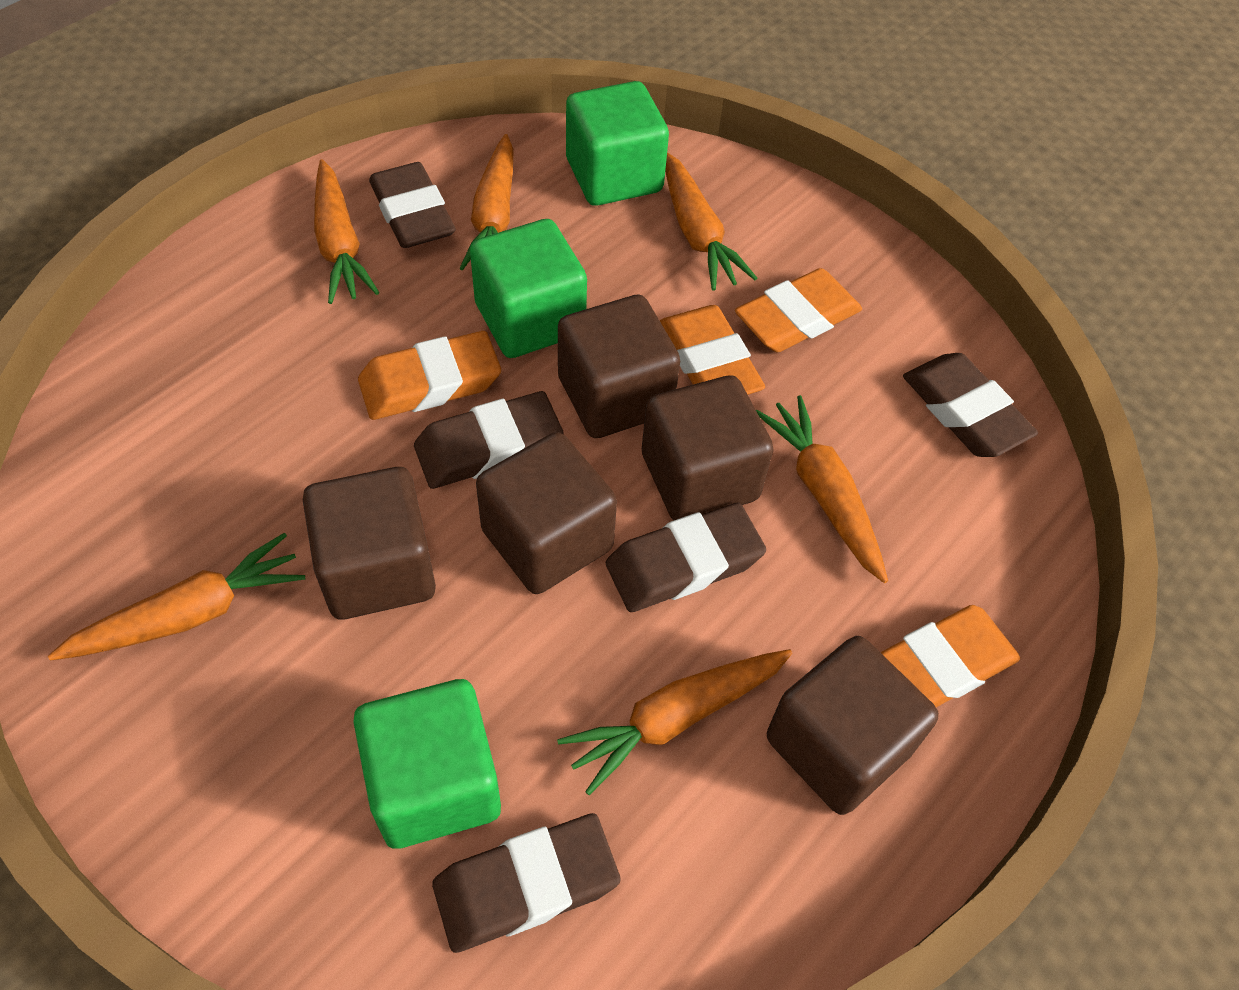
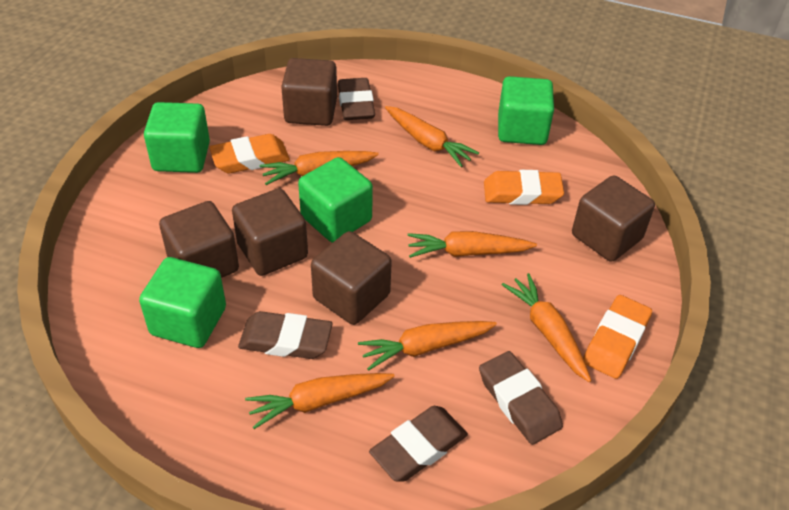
brown eraser: [369,162,456,248] [414,391,564,489] [432,813,621,953] [606,503,766,612] [903,353,1038,457] = 5 -> [238,311,333,359] [338,78,375,120] [369,406,468,482] [479,351,563,445] = 4
green cube: [353,679,501,849] [470,219,587,358] [566,81,669,206] = 3 -> [139,257,226,348] [144,102,210,173] [298,157,373,243] [498,76,554,145] = 4
orange eraser: [358,331,501,420] [660,305,765,395] [735,268,862,352] [880,605,1020,707] = 4 -> [209,134,290,174] [484,170,564,205] [583,295,652,379] = 3

